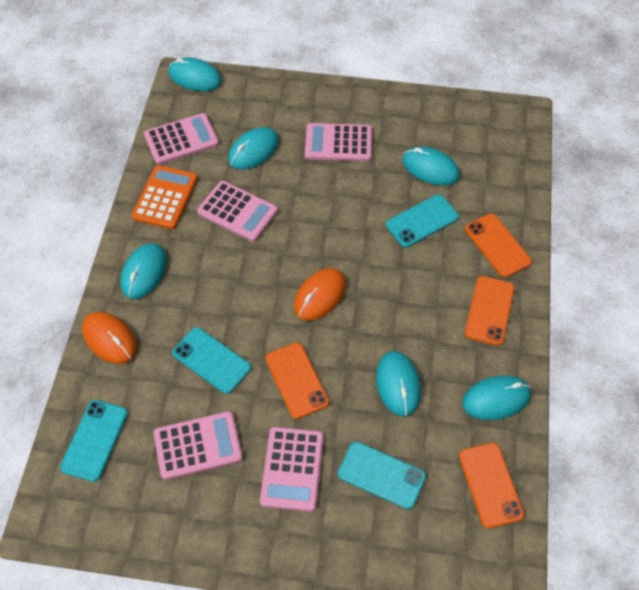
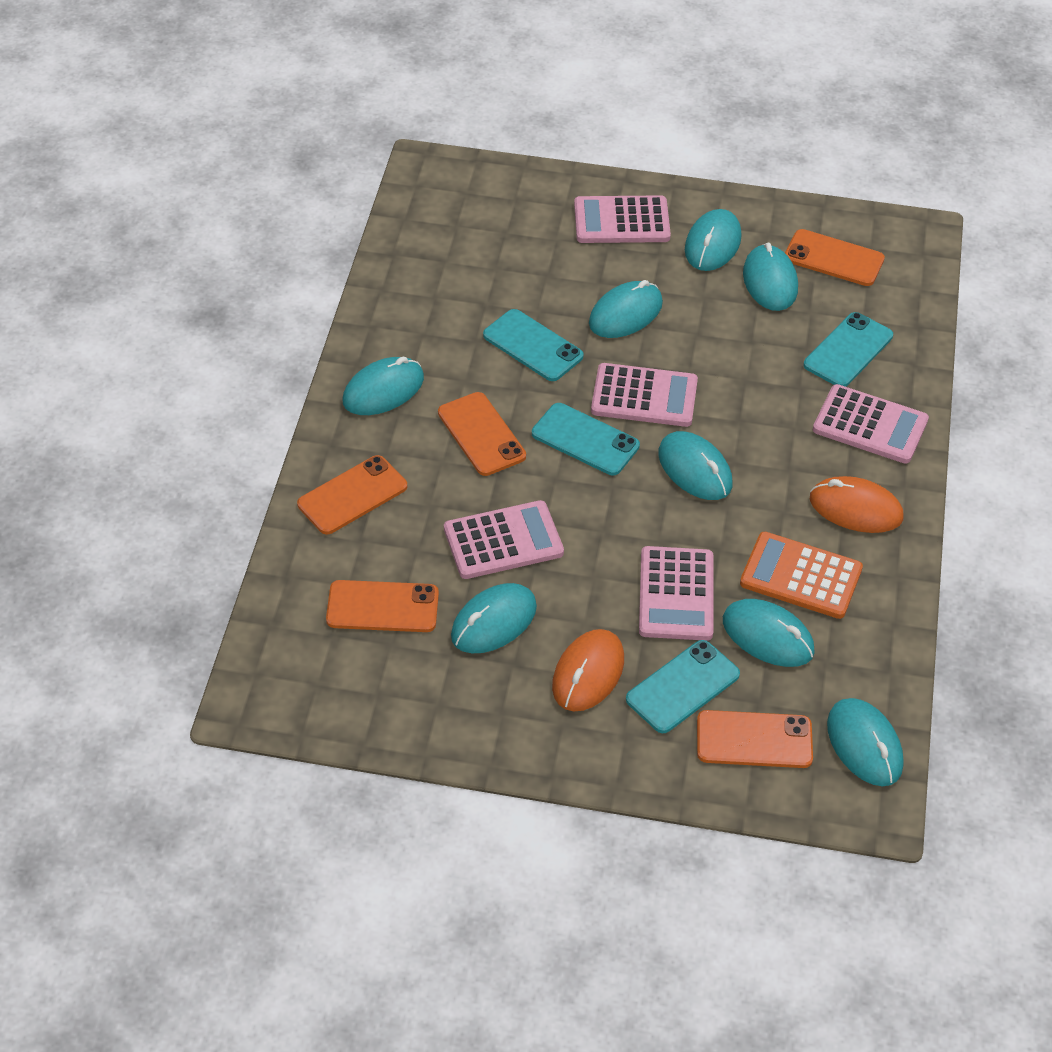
orange phone: [266,342,329,419] [459,442,524,528] [465,214,532,278] [465,276,515,346] = 4 -> [297,455,407,534] [326,580,439,632] [438,392,526,476] [697,710,813,768] [785,229,885,286] = 5
turquoise mouse: [121,243,167,299] [169,57,222,91] [228,127,279,170] [376,351,421,416] [402,147,460,186] [462,375,531,420] = 6 -> [343,356,424,415] [451,583,537,653] [589,280,663,338] [658,431,733,500] [685,209,741,271] [723,599,815,667] [743,243,798,311] [827,698,904,786] = 8

